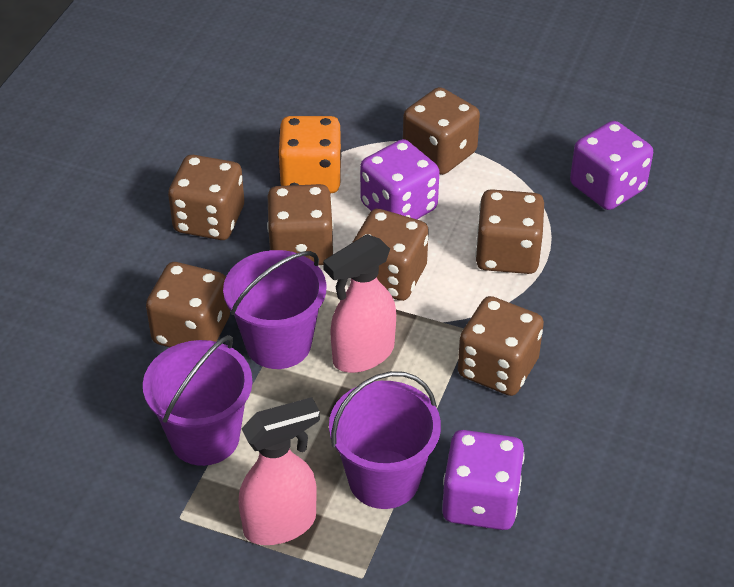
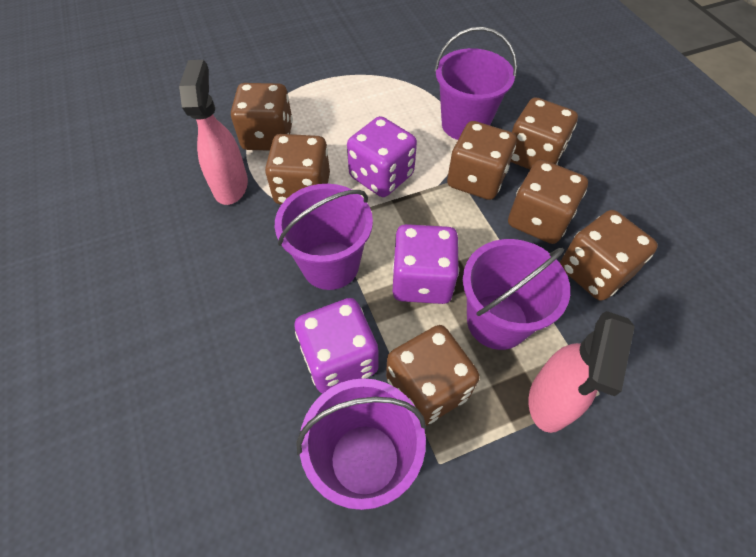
orange dice: [278,116,341,193] = 1 -> none = 0
purple bucket: [143,335,252,466] [223,250,326,369] [329,371,441,509] = 3 -> [275,184,373,290] [296,378,426,510] [434,27,517,140] [463,239,570,350] = 4

